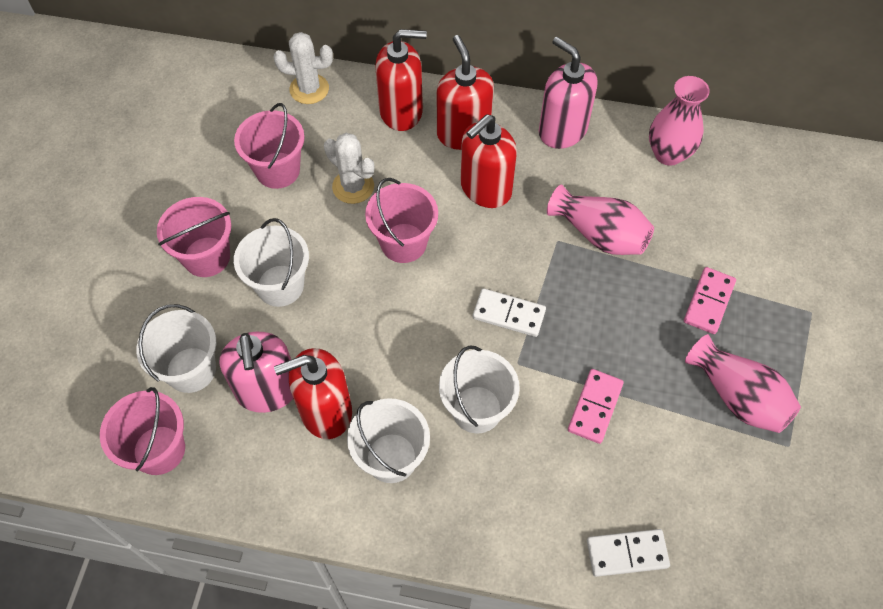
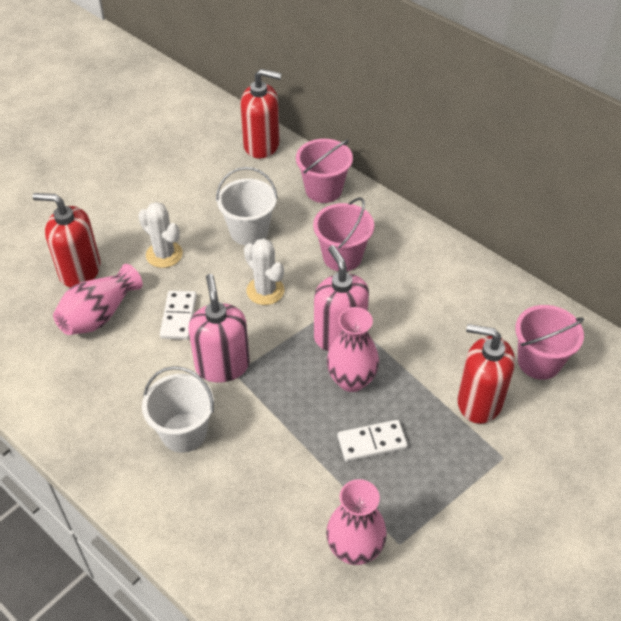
pink bucket: [100,387,185,475] [157,197,231,277] [234,103,305,189] [365,178,438,263] = 4 -> [296,139,353,203] [313,197,374,271] [515,305,584,380] = 3
pink domino: [568,369,624,444] [684,267,736,334] = 2 -> none = 0
red soap dispenser: [274,348,352,439] [375,29,427,131] [437,35,494,150] [461,114,517,208] = 4 -> [33,193,101,288] [241,69,282,158] [458,324,515,424] = 3
white bucket: [136,304,216,393] [234,218,309,307] [347,398,430,483] [439,346,520,433] = 4 -> [142,366,214,453] [216,167,278,245] = 2

